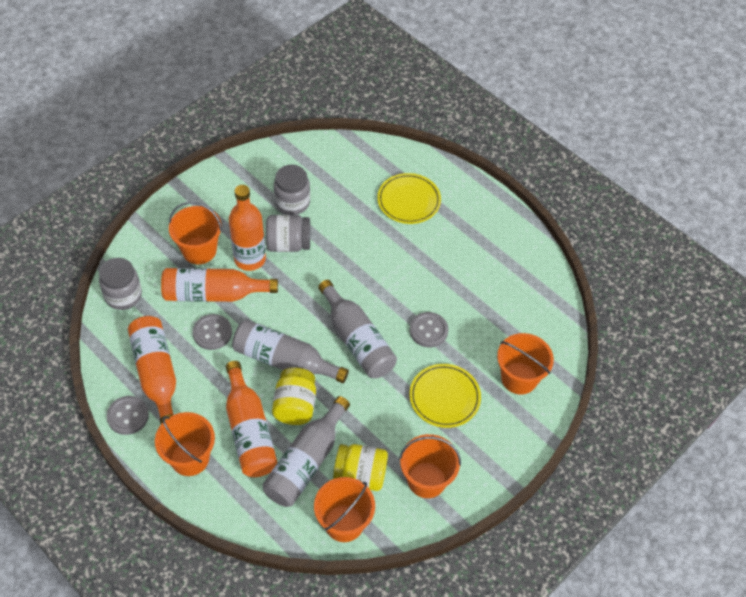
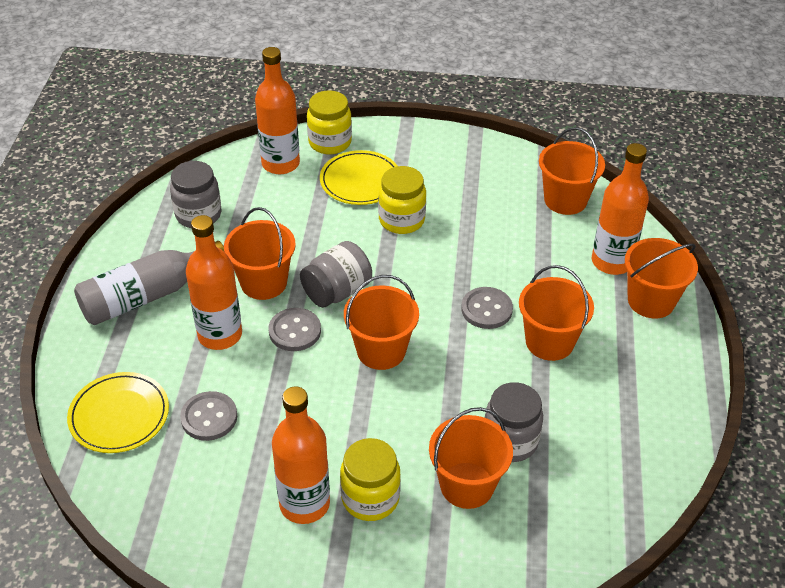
grey bottle: [232,320,349,383] [262,396,350,507] [318,280,397,378] = 3 -> [74,241,224,325] = 1
orange bucket: [155,412,215,476] [169,202,222,265] [314,477,375,542] [399,434,461,498] [497,333,554,395] = 5 -> [224,207,296,300] [344,275,419,370] [429,407,513,509] [519,265,594,361] [539,127,605,215] [625,238,698,318] = 6
yellow jar: [272,367,316,425] [333,444,388,491] = 2 -> [307,90,352,154] [340,438,401,521] [378,166,426,234] = 3

